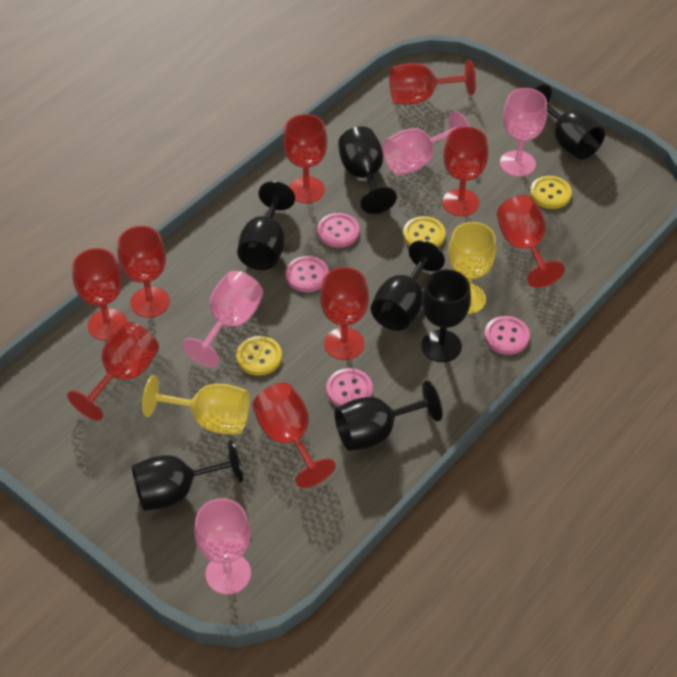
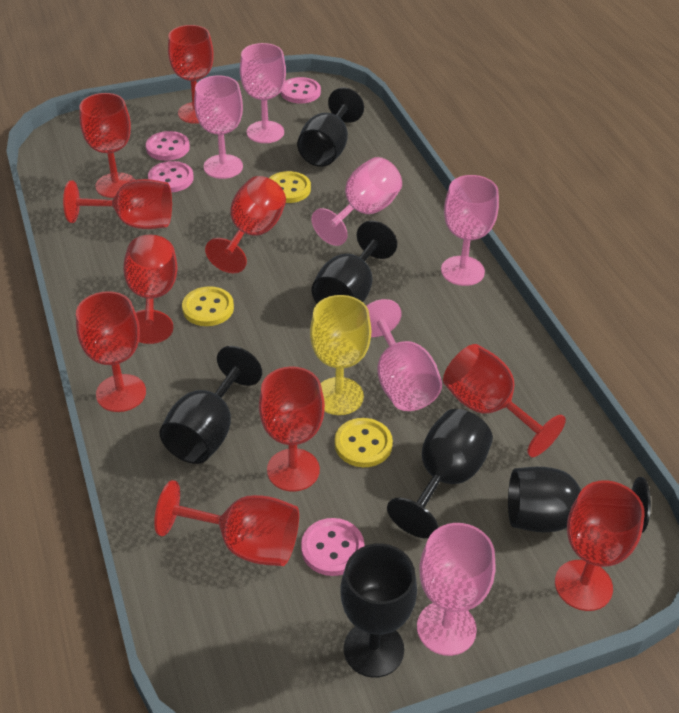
black goblet: [132,440,243,511] [237,181,295,270] [335,381,442,451] [338,126,397,214] [371,240,445,331] [421,269,471,362] [534,84,605,159] = 7 -> [159,346,262,464] [297,88,364,167] [312,221,397,304] [340,543,417,678] [387,409,493,538] [508,467,651,533] = 6
pink goblet: [183,271,263,367] [194,498,251,595] [382,111,470,175] [500,88,547,177] = 4 -> [194,75,243,179] [240,43,286,143] [311,157,402,246] [366,299,442,411] [417,523,496,656] [441,175,499,286] = 6
red goblet: [67,322,159,421] [72,248,127,341] [118,226,170,318] [252,383,336,488] [283,114,327,203] [320,267,369,360] [389,60,476,105] [442,127,489,216] [497,195,565,288] = 9 -> [63,179,172,229] [76,291,146,412] [79,93,135,198] [123,235,177,344] [154,480,299,566] [168,25,214,124] [205,176,286,273] [259,366,325,492] [443,344,566,457] [555,480,645,611] = 10
yellow goblet: [142,375,250,435] [448,222,496,314] = 2 -> [310,295,371,415] = 1

